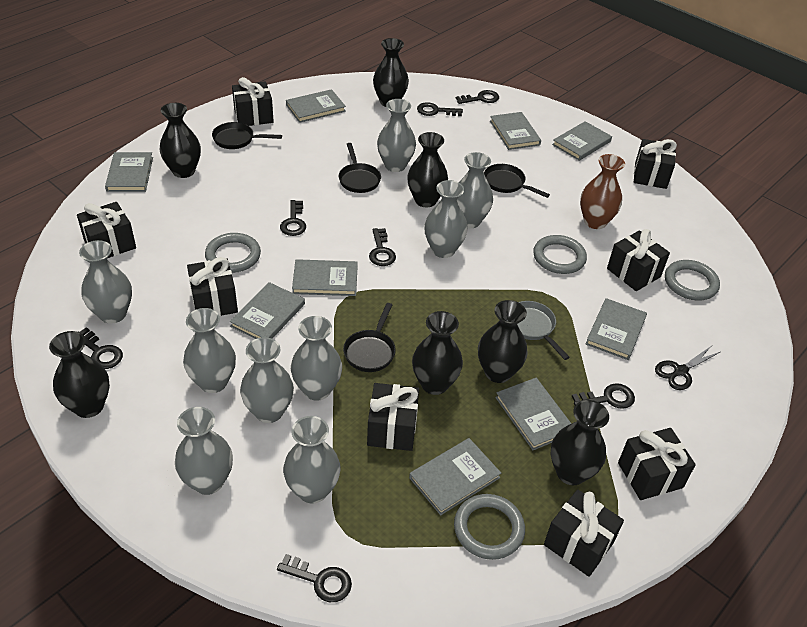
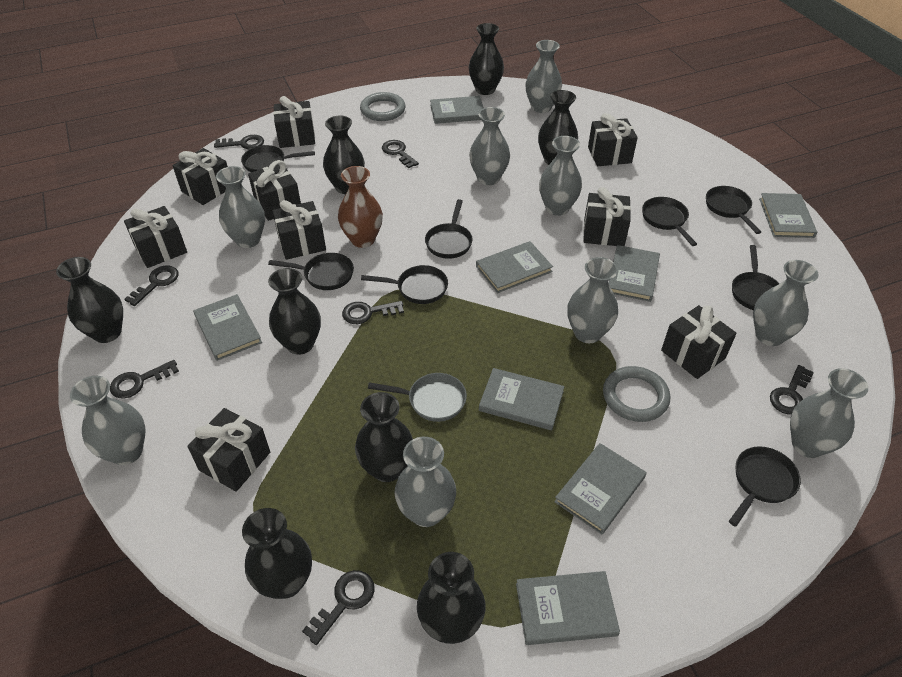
black gift: [77,202,136,258] [187,257,238,316] [232,77,274,126] [367,383,419,451] [544,489,624,577] [607,229,670,291] [618,428,696,500] [634,139,677,189] = 8 -> [124,206,187,268] [173,148,228,205] [187,408,270,492] [248,160,301,221] [272,200,326,260] [273,96,315,148] [583,187,631,246] [588,113,638,166] [661,305,737,379] = 9
black pan: [212,122,282,149] [339,143,381,193] [343,303,396,372] [484,164,550,198] = 4 -> [241,145,315,172] [268,253,354,290] [361,265,448,304] [425,199,473,259] [642,197,697,246] [706,186,761,234] [729,446,801,527] [732,245,780,310] = 8
black scissors: [655,346,720,390] = 1 -> none = 0
black vase: [49,331,110,418] [160,103,201,178] [373,38,409,107] [407,132,448,207] [412,311,463,395] [478,300,528,383] [551,400,609,485] = 7 -> [56,257,123,343] [242,508,312,599] [268,268,321,355] [323,116,365,194] [355,392,413,482] [417,552,486,644] [469,23,504,95] [538,90,578,165] = 8
grey book: [105,152,153,192] [230,282,305,339] [286,89,346,123] [292,259,358,296] [409,438,501,515] [490,112,541,150] [495,378,572,450] [552,121,612,161] [586,298,647,360] = 9 -> [193,294,262,361] [430,96,484,124] [476,241,553,293] [479,368,564,430] [516,571,620,645] [554,443,646,535] [609,245,660,302] [759,193,817,238] = 8
grey ring: [205,233,261,273] [454,494,525,560] [533,235,587,274] [665,260,720,300] = 4 -> [360,92,405,121] [603,366,671,422] = 2

